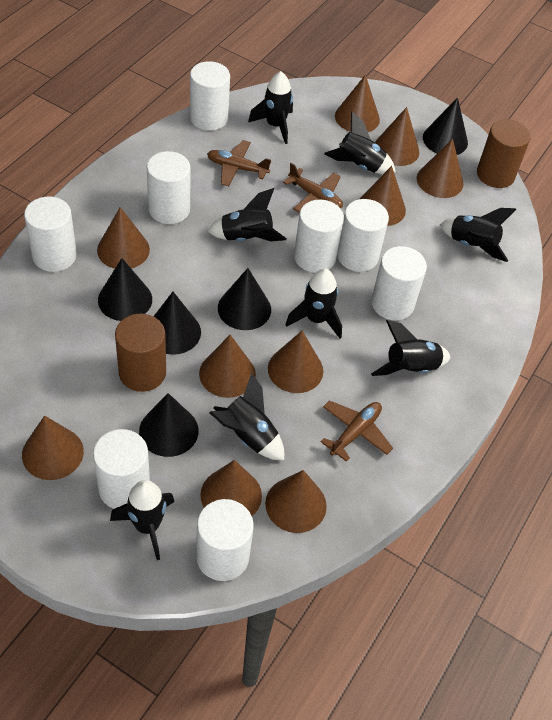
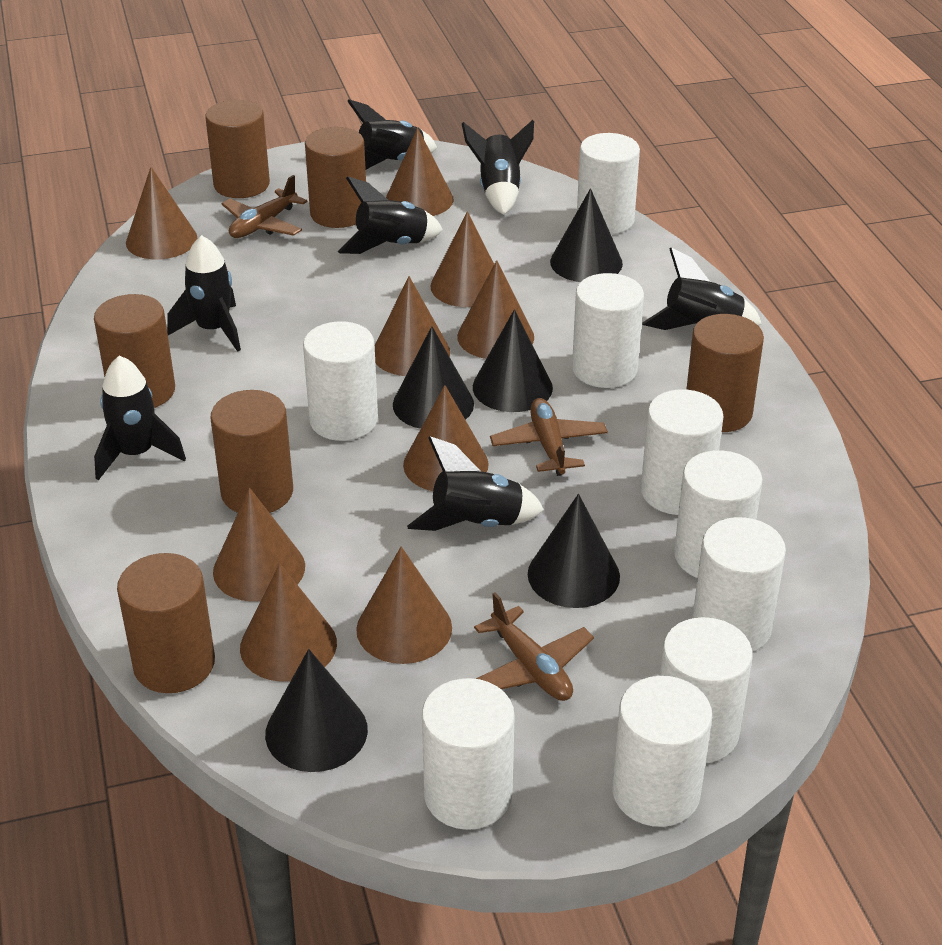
black rocket: [110,480,174,560] [207,188,287,241] [210,373,284,460] [248,71,293,144] [285,268,342,338] [324,112,396,174] [371,320,450,376] [440,208,516,262] = 8 -> [94,355,186,480] [167,235,241,352] [338,177,443,254] [347,99,437,169] [407,436,544,531] [462,120,534,215] [642,247,762,330] = 7
brown cone: [22,415,84,480] [97,207,150,269] [199,335,256,398] [200,460,262,516] [265,470,327,533] [268,331,323,393] [335,75,380,132] [360,166,406,226] [375,107,419,166] [417,139,464,198] = 10 -> [126,167,197,259] [213,488,305,602] [240,563,337,682] [356,546,452,664] [375,276,450,376] [386,128,454,216] [403,385,489,491] [431,211,494,307] [457,260,534,359] = 9
brown cylinder: [115,314,166,392] [477,119,531,188] = 2 -> [94,294,175,408] [117,553,215,693] [205,100,270,198] [211,390,293,513] [305,127,366,228] [686,314,764,432] = 6
white cylinder: [24,196,77,272] [93,429,150,509] [147,151,191,224] [190,61,230,131] [196,499,254,581] [294,200,344,273] [337,199,389,272] [371,246,427,320] = 8 -> [303,321,378,441] [422,678,515,830] [572,273,644,388] [577,133,640,234] [612,676,712,827] [641,389,724,515] [660,617,752,763] [674,450,763,578] [692,517,786,652] = 9

